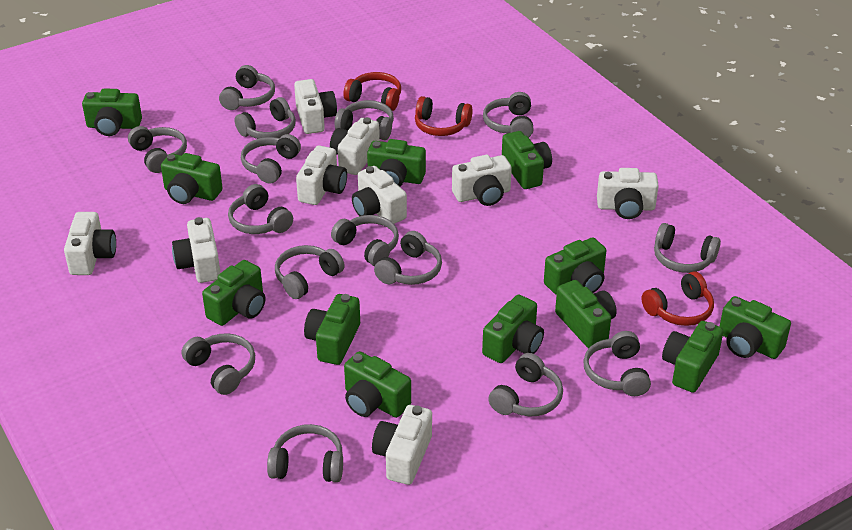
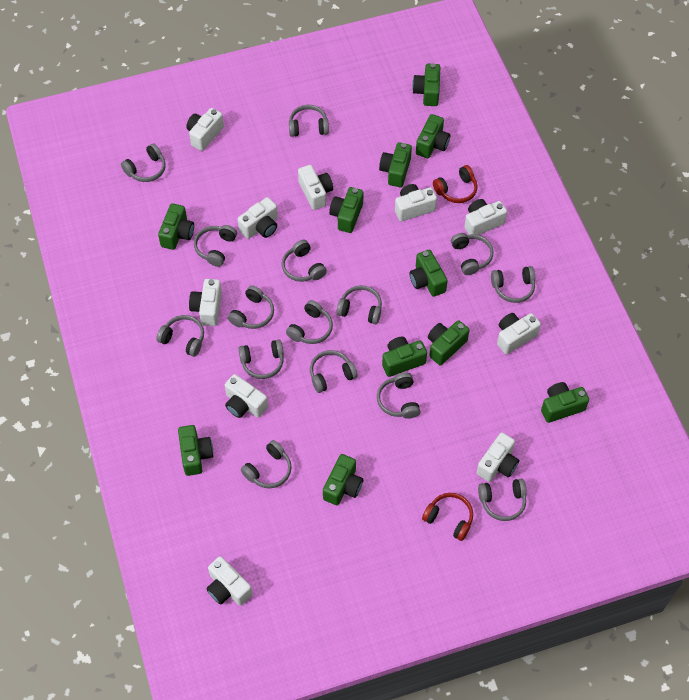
green camera: [82,88,142,136] [161,153,223,204] [202,260,266,326] [304,294,360,365] [344,351,411,418] [367,139,426,187] [482,295,544,363] [502,131,552,189] [544,237,607,295] [555,280,617,348] [662,321,723,393] [719,296,791,359] = 12 -> [158,203,194,250] [178,425,213,476] [323,454,363,505] [329,187,364,233] [379,142,412,187] [382,337,427,377] [409,250,448,297] [412,63,440,106] [416,114,450,158] [428,320,469,365] [541,382,589,423] = 11
red headphones: [343,72,401,111] [415,96,473,136] [642,272,714,326] = 3 -> [422,493,473,541] [433,165,478,203] = 2
white camera: [64,212,116,275] [172,217,220,283] [294,79,337,134] [296,145,347,205] [330,117,380,175] [352,166,407,224] [372,405,432,485] [452,155,512,206] [597,168,659,219] = 9 -> [186,108,224,151] [189,279,222,326] [206,556,252,606] [225,374,268,418] [238,197,278,239] [298,165,333,210] [395,184,437,222] [464,199,507,235] [476,432,519,482] [497,313,541,354] = 10

